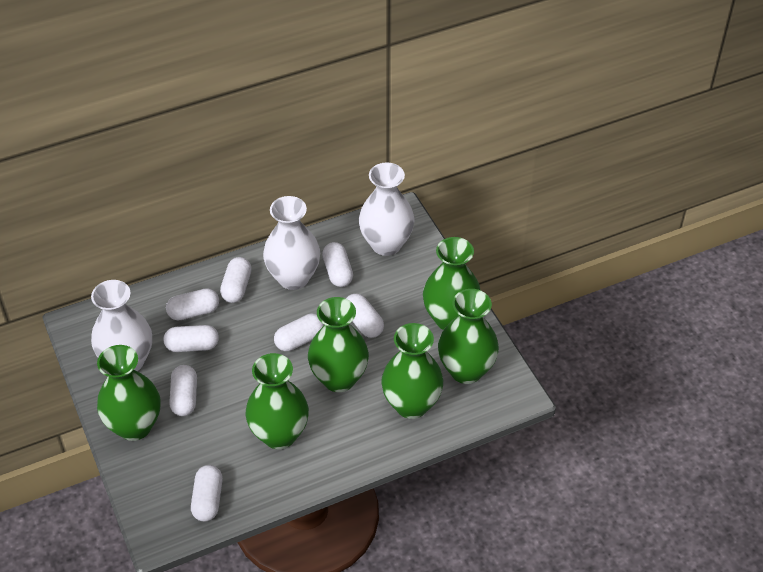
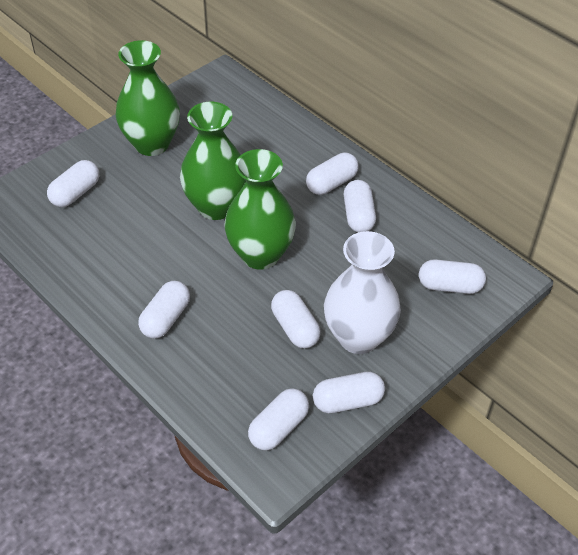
green vase: [97,345,160,441] [245,353,309,449] [308,297,369,392] [381,323,443,419] [423,237,481,330] [438,289,499,384] = 6 -> [115,40,180,156] [180,102,246,220] [224,149,296,270] = 3
white vase: [91,280,152,371] [263,196,320,290] [359,163,415,256] = 3 -> [324,231,401,354] = 1

